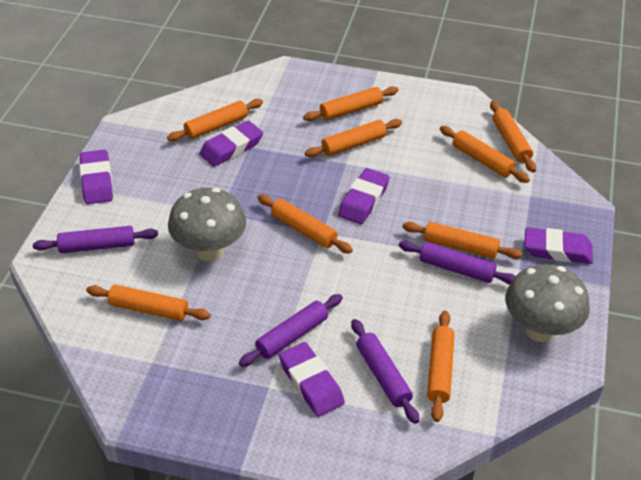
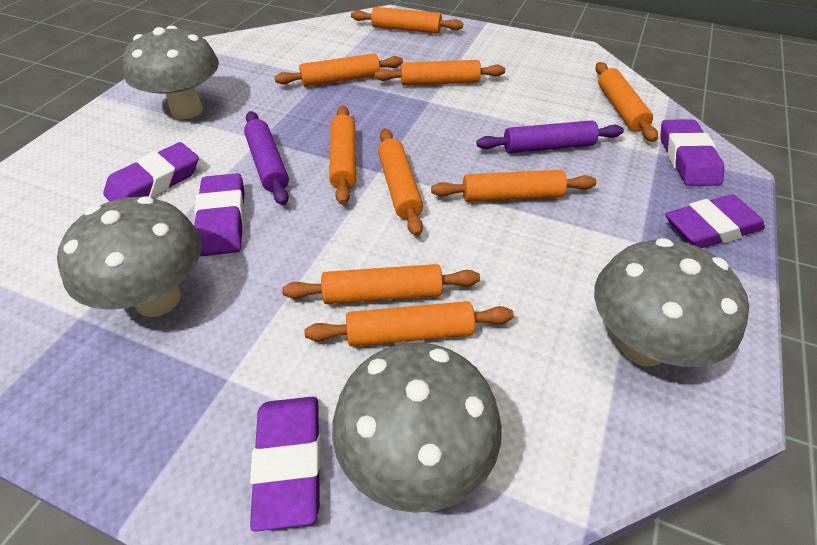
grey mushroom: [168,188,246,261] [505,264,590,342] = 2 -> [57,197,202,317] [122,26,219,119] [332,343,502,513] [594,238,749,367] = 4
purple rolling pin: [33,226,158,253] [239,294,343,367] [351,319,419,424] [399,241,516,285] = 4 -> [244,111,289,205] [477,120,624,153] = 2

